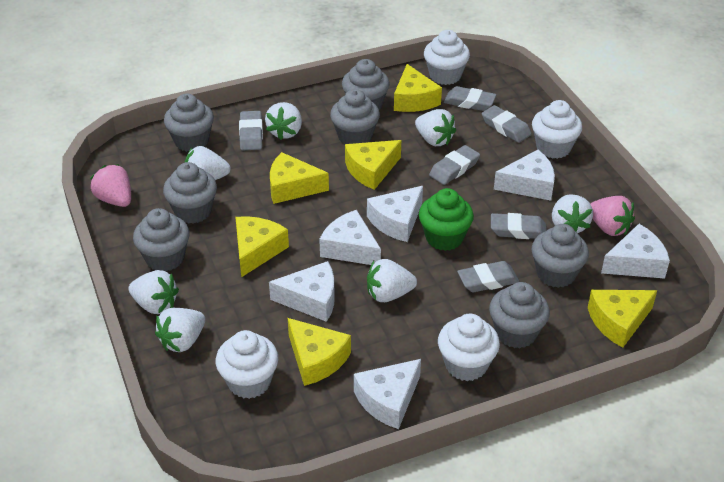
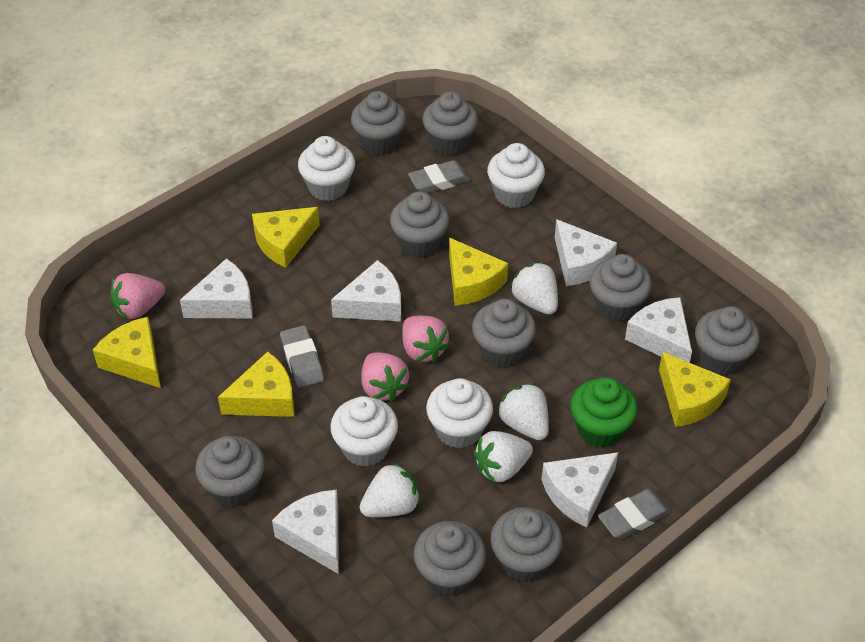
grey cupcake: [133,208,190,271] [163,162,217,224] [164,94,214,152] [330,89,380,145] [342,59,390,111] [489,282,550,348] [531,224,589,288] = 7 -> [195,436,265,507] [351,91,406,155] [390,192,449,258] [414,521,486,596] [422,92,478,156] [472,299,536,368] [490,507,562,582] [589,254,652,322] [695,306,760,375] = 9
grey eraser: [239,111,263,150] [429,145,480,185] [444,86,496,111] [457,261,519,292] [482,105,532,143] [491,213,547,239] = 6 -> [280,325,324,388] [408,160,471,193] [598,489,671,539] = 3
pink strawberry: [90,164,131,207] [591,196,635,236] = 2 -> [111,273,165,319] [362,352,410,402] [402,316,450,362] = 3
white strawberry: [128,270,179,314] [155,308,205,352] [184,146,231,180] [265,102,302,140] [367,259,417,302] [415,109,456,146] [552,194,593,233] = 7 -> [360,462,420,517] [474,431,533,483] [497,383,549,440] [510,262,558,315] = 4
yellow cheese: [235,216,289,277] [270,152,329,204] [288,318,351,386] [345,140,401,190] [394,64,442,112] [588,290,657,348] = 6 -> [93,317,161,388] [218,352,294,417] [252,207,320,268] [449,237,508,306] [659,352,731,427] = 5

